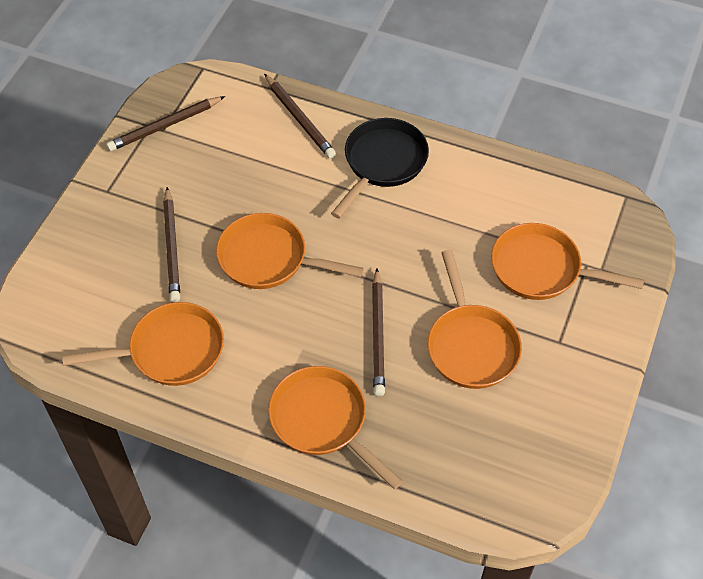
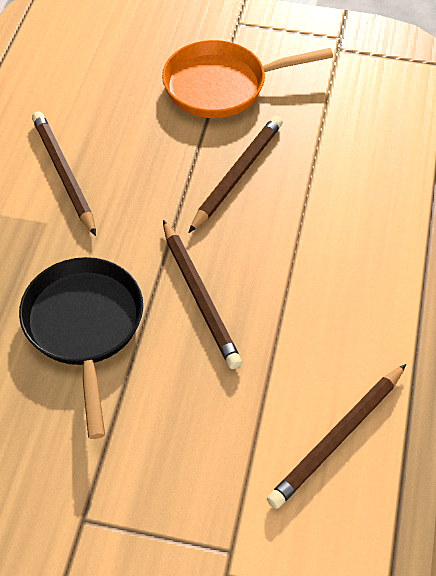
orange pan: [62,302,224,386] [216,213,364,289] [268,366,403,489] [428,250,522,389] [491,223,644,300] = 5 -> [162,40,333,118] = 1

